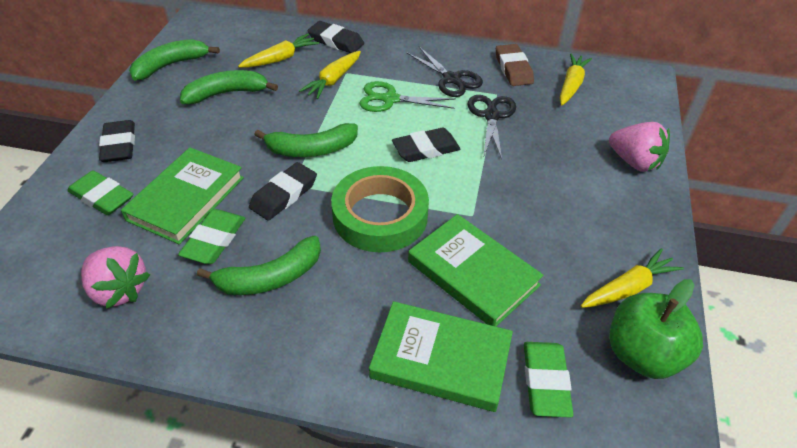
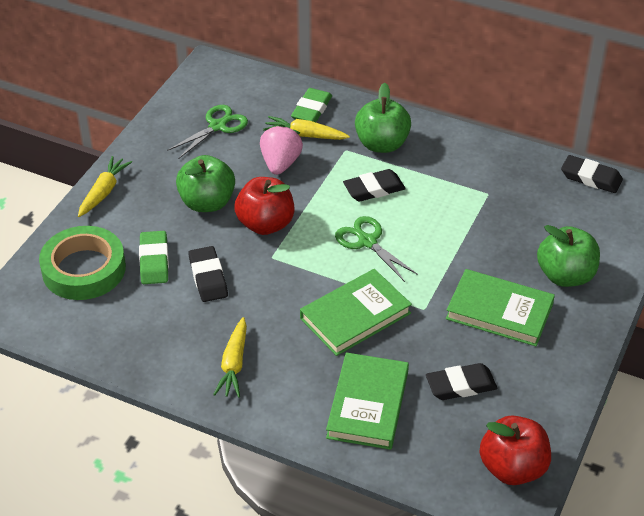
black scissors: [407,47,483,97] [467,95,516,159] = 2 -> none = 0
brown eraser: [496,44,534,86] = 1 -> none = 0
green apple: [609,279,703,379] = 1 -> [176,155,235,212] [355,83,411,153] [537,225,600,287] = 3
green banana: [129,39,220,81] [180,70,278,104] [197,236,321,295] [254,123,358,157] = 4 -> none = 0
green eraser: [67,170,133,215] [178,209,245,264] [524,342,574,418] = 3 -> [139,231,169,284] [291,88,332,122] = 2
green scissors: [359,81,456,112] = 1 -> [167,105,248,158] [335,216,418,282] = 2
pink strawberry: [81,246,150,309] [609,122,670,172] = 2 -> [260,124,303,175] = 1
red apple: none = 0 -> [234,177,294,235] [480,416,551,485] = 2
yellow carrot: [238,34,319,68] [299,51,361,99] [560,53,592,105] [581,248,684,308] = 4 -> [78,156,132,217] [213,317,247,398] [263,116,350,140] = 3

